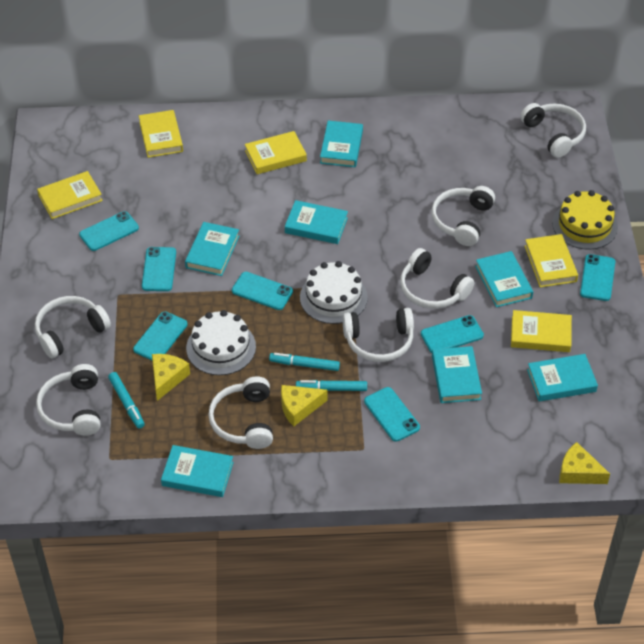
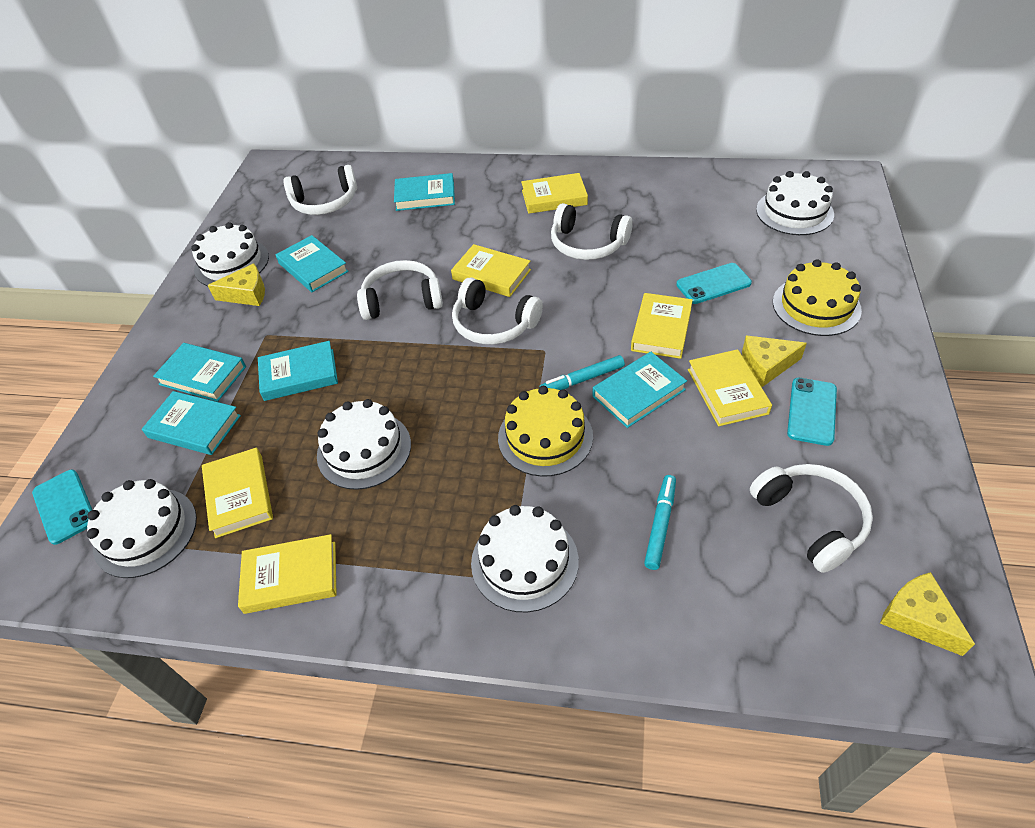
turquoise book: [161,445,234,497] [185,222,239,276] [285,200,348,244] [320,120,363,167] [432,346,482,403] [475,251,533,307] [527,354,598,401] = 7 -> [142,391,241,455] [153,343,246,402] [258,341,338,401] [276,235,349,292] [394,173,455,211] [592,352,687,428] = 6
turquoise marker: [108,372,145,429] [269,353,340,371] [296,380,367,391] = 3 -> [540,355,625,390] [644,475,676,570] = 2
turquoise phone: [79,211,139,251] [133,311,188,360] [142,247,176,291] [232,272,293,310] [364,387,420,442] [421,315,484,353] [580,254,615,301] = 7 -> [32,469,92,545] [676,263,752,304] [787,378,837,446] = 3
white cake: [186,310,256,375] [300,261,368,324] = 2 -> [87,479,197,578] [191,222,269,286] [317,399,411,490] [471,505,579,612] [756,171,834,235] = 5
white headphones: [35,296,111,359] [36,364,101,436] [208,376,273,449] [342,308,414,362] [400,248,474,309] [431,186,495,246] [520,103,586,158] = 7 -> [284,165,357,215] [357,260,443,320] [452,277,543,345] [551,203,633,260] [750,464,873,573] = 5
yellow book: [37,171,103,219] [139,110,183,158] [245,131,307,174] [511,310,572,352] [524,234,578,287] = 5 -> [202,448,273,538] [238,534,337,614] [451,244,531,297] [521,173,588,214] [631,293,693,359] [688,349,772,426] = 6
yellow cake: [552,190,618,250] = 1 -> [498,386,593,477] [773,259,862,336] = 2

